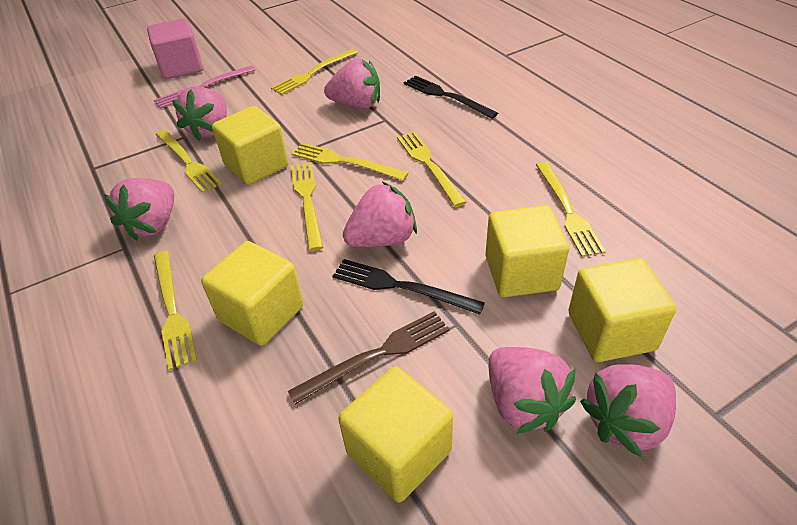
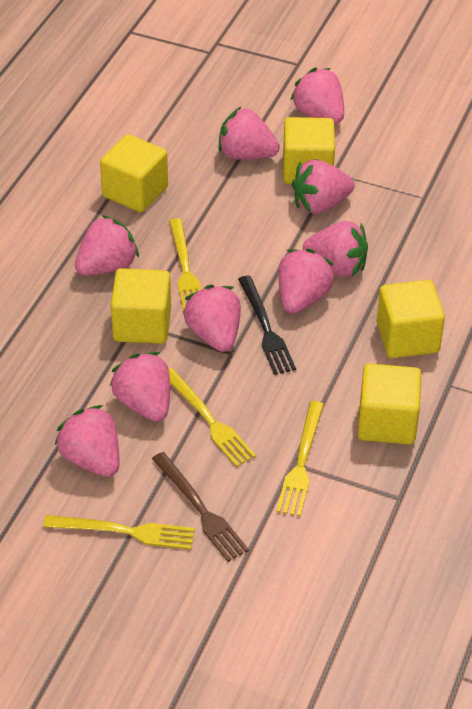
black fork: [332,259,485,315] [404,75,498,119] = 2 -> [238,276,296,375] = 1
pink cube: [147,18,203,79] = 1 -> none = 0
pink fork: [154,65,256,109] = 1 -> none = 0
pink strawberry: [104,178,174,241] [172,86,227,141] [324,59,380,109] [343,182,417,247] [489,347,576,434] [580,364,676,457] = 6 -> [55,405,119,477] [75,215,139,276] [110,352,170,421] [183,285,241,352] [218,107,280,160] [278,249,335,314] [290,68,344,124] [292,159,355,214] [303,221,368,277] = 9
yellow fork: [154,251,197,371] [155,130,222,193] [271,49,358,95] [291,162,323,251] [292,143,408,181] [397,132,467,207] [536,162,606,257] = 7 -> [43,515,195,550] [169,218,201,312] [169,368,256,467] [276,401,324,517] = 4

